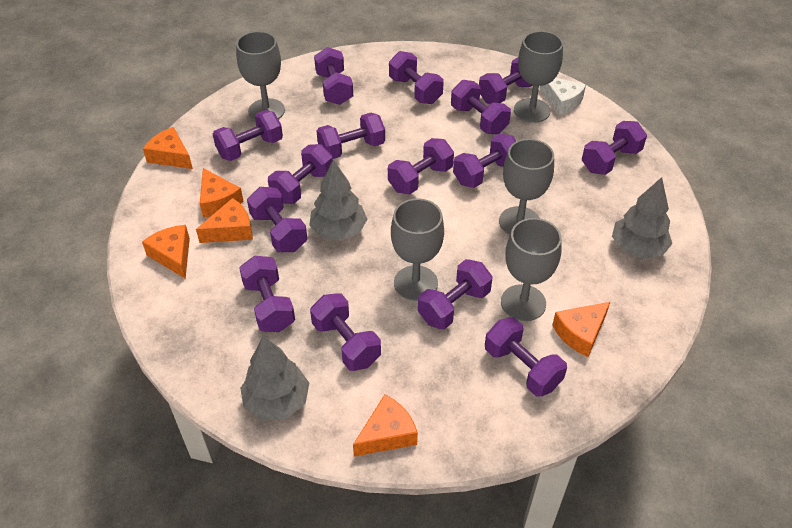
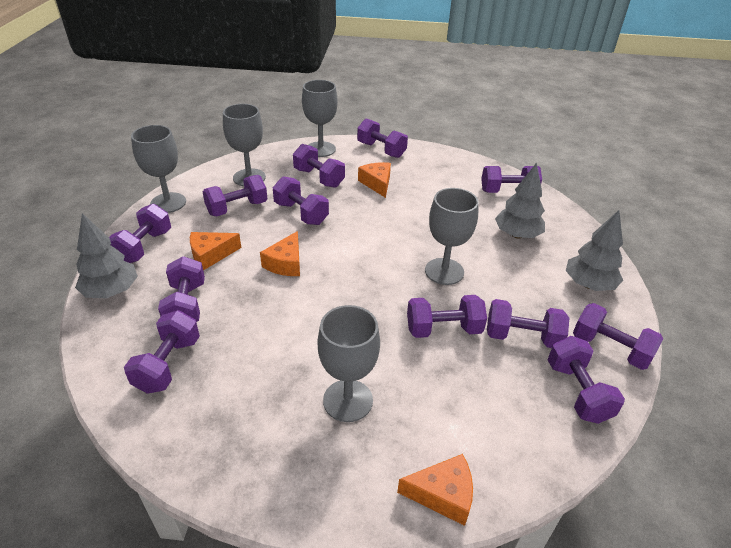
orange cheese: [142,225,190,279] [143,127,193,169] [196,198,253,243] [200,168,244,217] [353,395,418,456] [552,302,610,357] = 6 -> [190,232,241,271] [260,231,300,276] [358,162,391,198] [397,454,473,526] = 4
purple dumbbell: [213,110,283,161] [239,256,295,332] [247,187,307,252] [268,144,333,204] [310,293,381,371] [314,47,353,105] [317,113,385,159] [388,138,454,195] [389,51,444,104] [418,259,493,329] [451,80,511,134] [453,134,516,188] [479,58,533,104] [485,317,567,397] [582,121,647,175] = 15 -> [109,204,171,263] [124,310,200,394] [158,256,205,322] [203,175,267,216] [273,176,329,225] [293,144,345,188] [357,118,408,158] [407,295,487,338] [481,166,542,193] [487,299,569,348] [548,336,625,424] [573,303,663,370] = 12
white cheese: [539,78,586,115] = 1 -> none = 0

